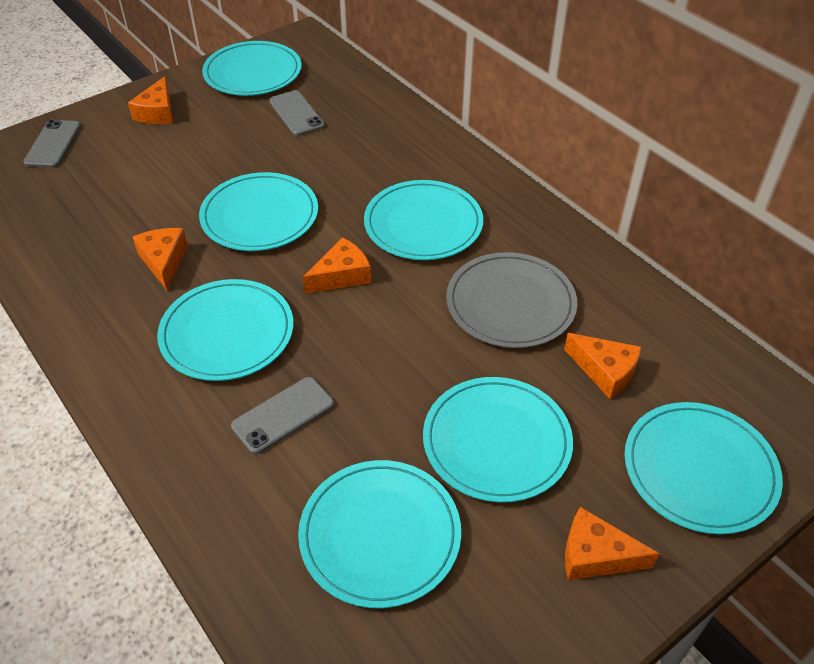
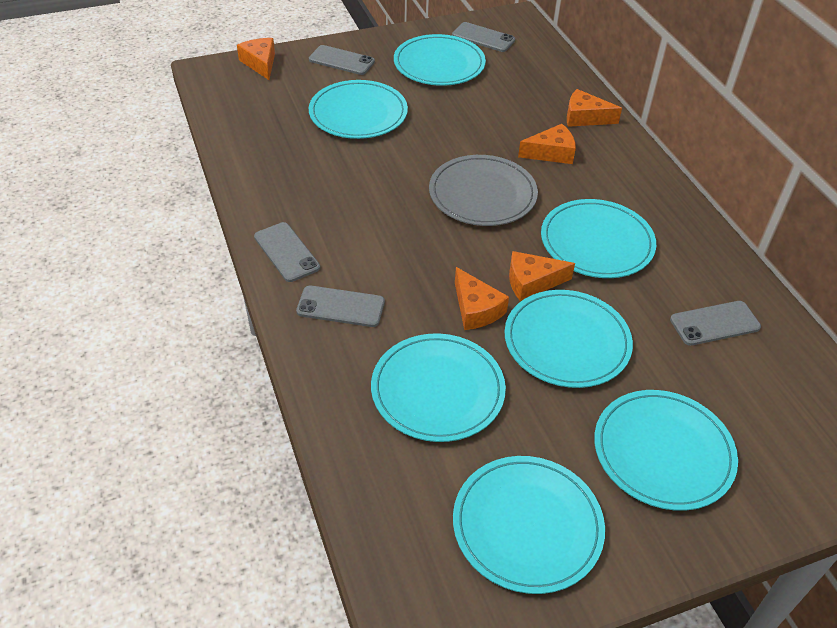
grey phone: [23,119,81,168] [231,377,334,454] [269,90,325,136] = 3 -> [254,222,320,282] [296,286,385,327] [309,45,375,75] [452,22,515,52] [670,301,761,346] = 5

